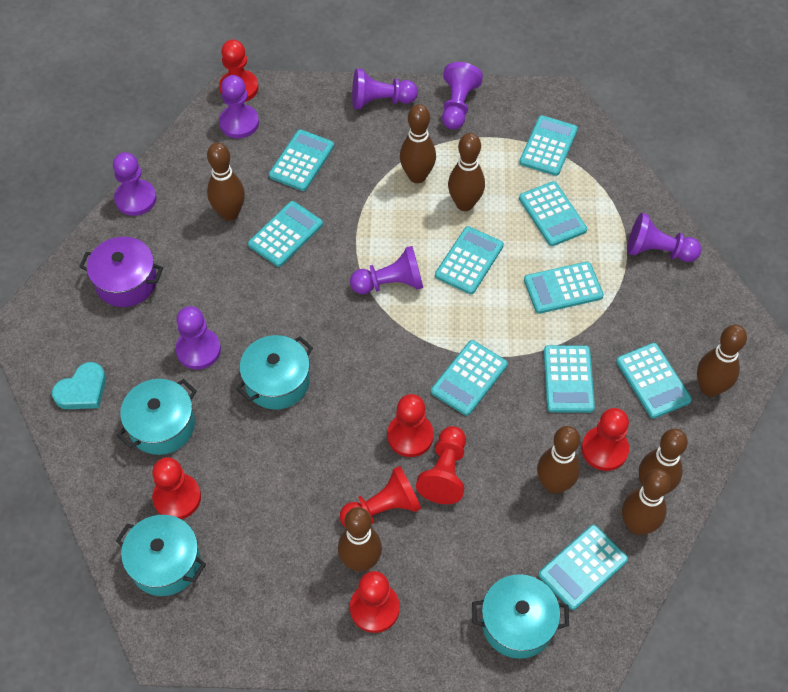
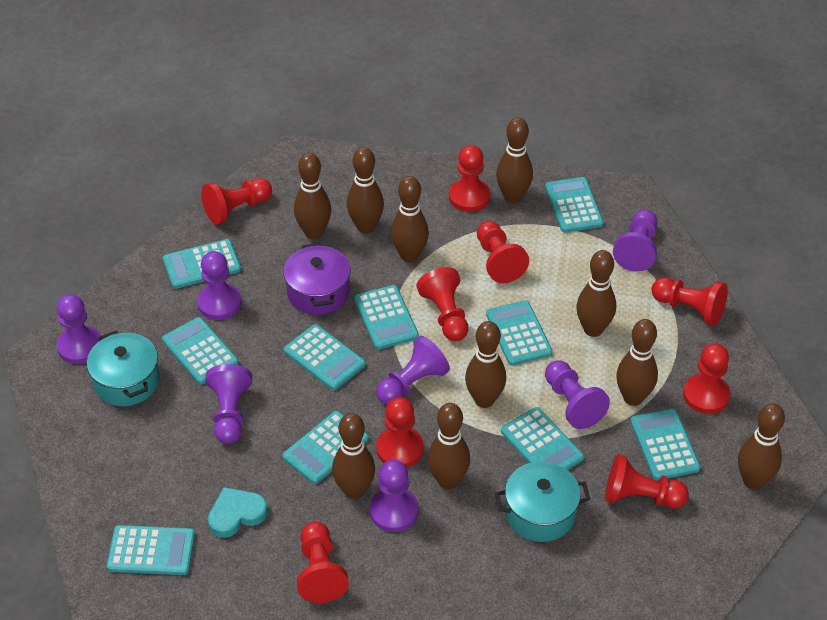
brown bowling pin: [207,142,245,221] [338,507,382,572] [400,104,436,183] [448,133,485,211] [537,426,580,494] [622,469,671,535] [639,429,688,494] [697,325,747,397] = 8 -> [294,153,331,239] [332,413,375,499] [347,147,384,234] [391,176,429,263] [427,403,470,489] [465,321,506,408] [496,117,533,204] [576,250,616,337] [616,319,658,406] [738,403,785,490] = 10
red pawn: [152,457,201,519] [219,40,259,102] [340,466,422,528] [350,571,400,633] [387,394,434,457] [416,426,466,504] [582,408,629,471] = 7 -> [201,178,272,225] [297,521,349,603] [376,397,424,468] [416,267,469,341] [449,145,490,212] [477,221,529,283] [605,454,689,509] [652,277,728,326] [683,343,730,414] = 9
turquoise pot: [116,515,206,596] [117,379,197,455] [236,335,313,410] [472,574,569,659] = 4 -> [87,331,160,406] [495,461,590,542] = 2

